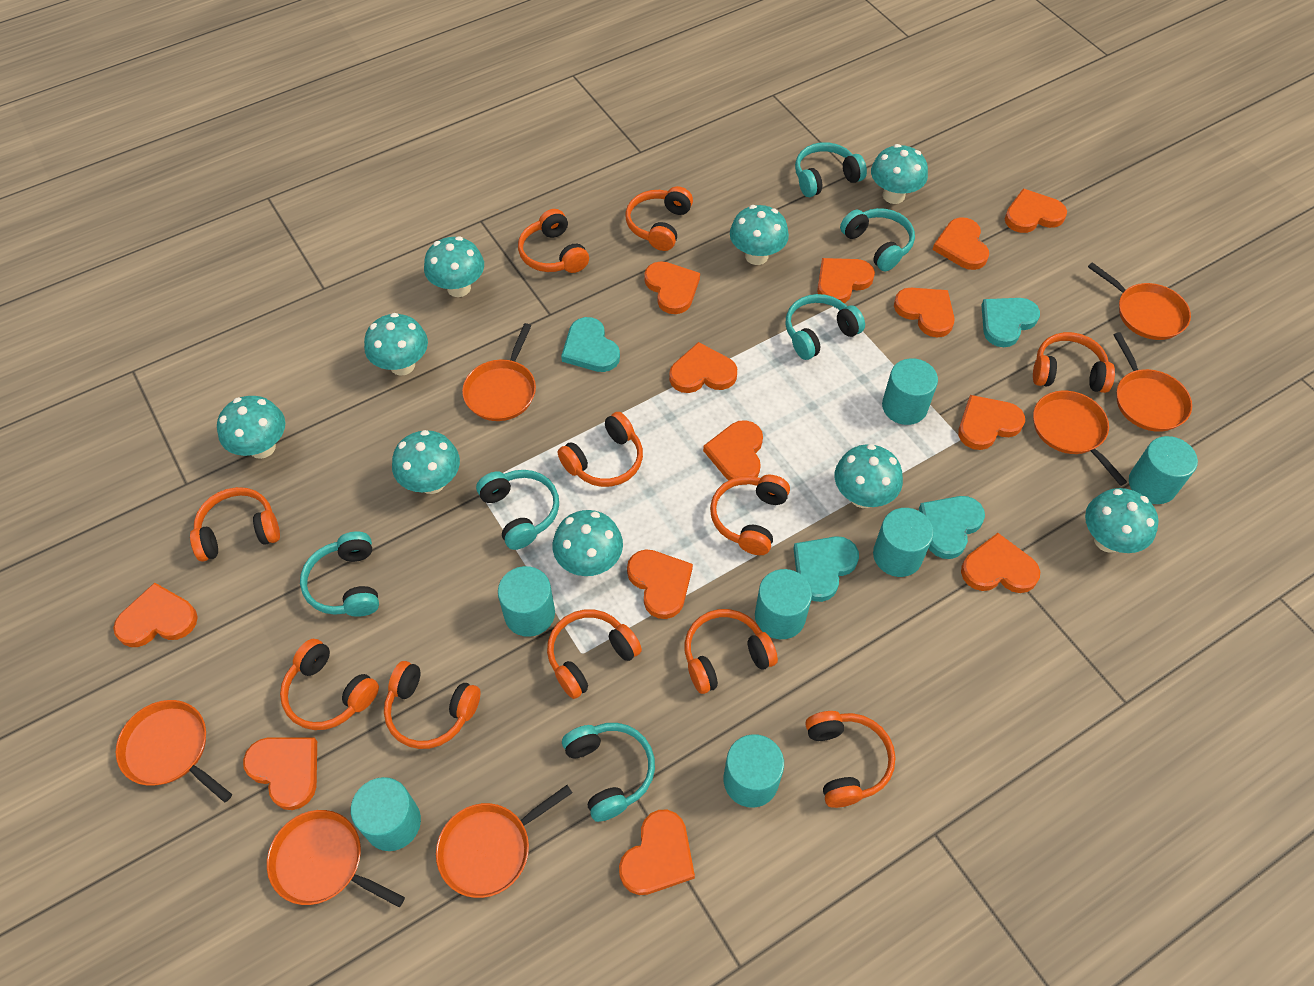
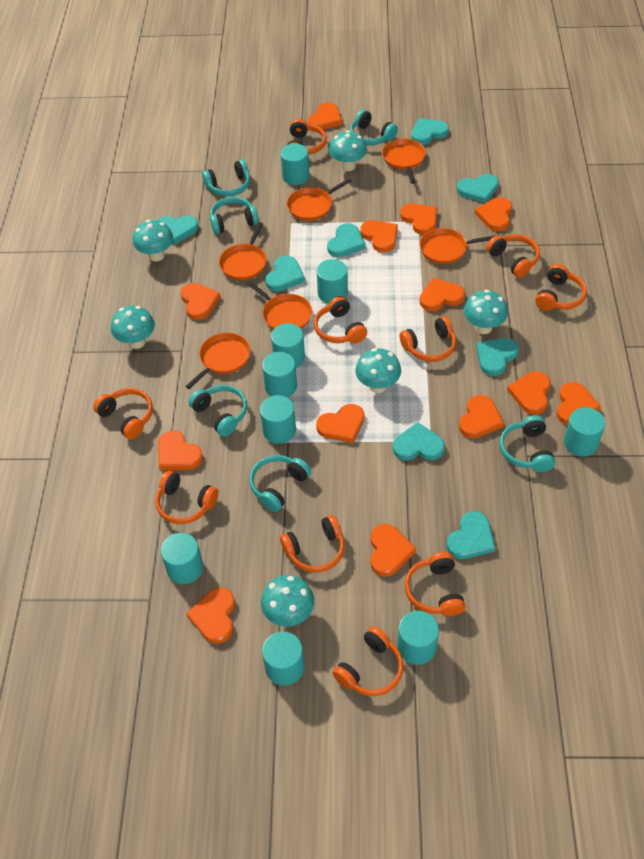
orange headphones: [190,487,280,562] [280,639,379,730] [384,661,481,749] [518,209,589,273] [547,609,642,699] [558,412,643,487] [625,186,693,251] [684,609,778,694] [710,475,790,555] [805,711,896,808] [1033,332,1115,393] = 11 -> [93,388,153,439] [155,470,219,524] [280,515,344,573] [287,119,327,155] [314,296,367,343] [333,626,403,696] [399,316,456,362] [405,552,466,616] [486,234,540,278] [535,264,587,311] = 10
orange pan: [116,700,232,803] [267,810,405,907] [436,785,572,898] [462,323,536,421] [1033,391,1127,486] [1088,262,1191,340] [1113,332,1192,432] = 7 -> [186,333,250,389] [219,222,266,280] [247,281,312,330] [287,178,352,221] [382,138,426,184] [420,228,496,264] = 6
turquoise cylinder: [351,777,421,851] [498,566,555,637] [724,734,784,808] [755,569,812,639] [873,508,934,577] [882,358,938,425] [1129,436,1198,504] = 7 -> [161,533,203,584] [260,395,296,444] [262,352,297,397] [262,631,304,686] [271,323,305,368] [280,144,310,185] [317,259,348,304] [398,611,439,665] [564,407,605,457] = 9
turquoise heart: [561,317,620,372] [793,536,859,602] [919,496,985,559] [981,298,1040,347] = 4 -> [158,215,199,244] [265,256,305,292] [327,223,366,257] [393,422,445,461] [411,118,449,145] [447,511,495,559] [457,174,499,203] [476,338,519,376] = 8
turquoise mushroom: [217,396,285,459] [364,313,428,376] [392,430,460,494] [424,236,484,297] [553,510,623,576] [730,205,789,265] [835,444,903,508] [871,144,928,204] [1085,488,1159,553] = 9 -> [111,306,155,349] [133,220,173,262] [261,575,314,627] [329,130,367,171] [355,348,401,393] [464,290,508,334] = 6

